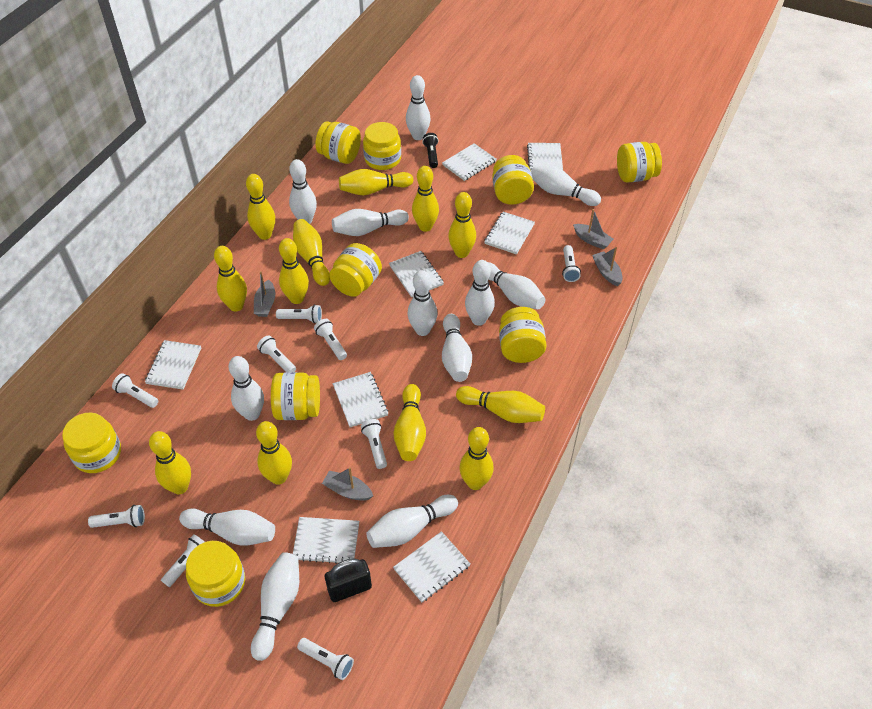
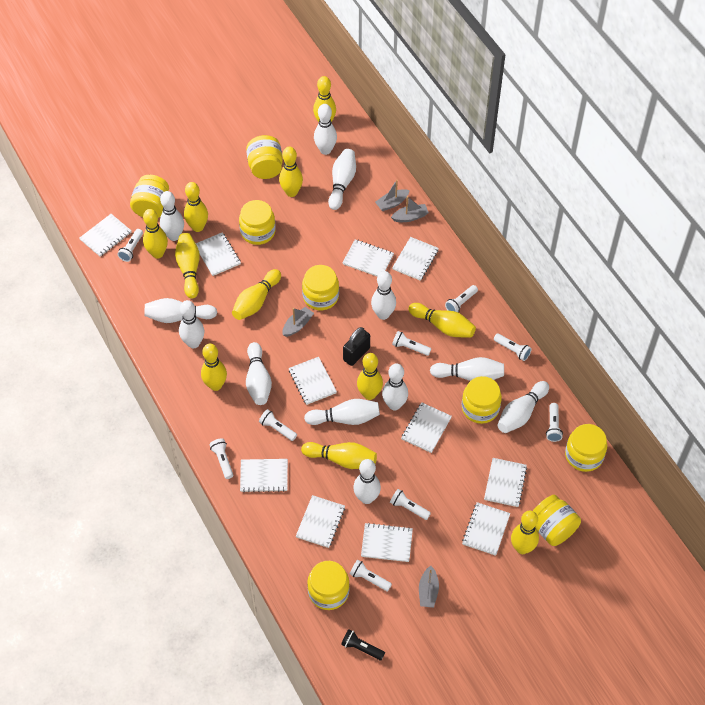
white notebook: [145,340,201,390] [293,517,359,564] [333,372,389,427] [389,251,444,297] [393,531,470,602] [442,143,496,181] [484,212,535,255] [527,143,563,171] = 8 -> [79,214,132,257] [196,232,241,276] [240,459,288,492] [288,357,337,405] [296,495,345,548] [342,239,394,276] [361,523,413,562] [392,237,439,281] [401,402,452,453] [462,502,510,556] [484,458,527,507] = 11
yellow bowling pin: [149,431,191,494] [214,246,247,311] [246,174,275,240] [256,421,292,485] [279,238,309,304] [293,219,330,286] [339,169,413,195] [394,384,426,461] [412,166,439,232] [448,192,476,258] [456,386,545,423] [459,427,494,490] = 12 -> [143,209,168,259] [175,233,200,298] [184,182,208,232] [201,344,227,391] [232,269,281,320] [279,147,303,197] [301,442,377,469] [313,76,336,122] [357,353,383,400] [408,303,476,338] [511,511,539,554] = 11
yellow jar: [62,413,121,473] [186,541,245,607] [271,372,320,420] [316,121,361,164] [329,243,382,297] [363,122,401,170] [492,155,534,205] [499,307,547,363] [617,142,662,183] = 9 -> [130,175,169,218] [239,200,276,245] [246,135,283,179] [302,265,339,310] [307,561,350,610] [462,376,502,424] [533,494,581,546] [565,424,607,472] = 8

